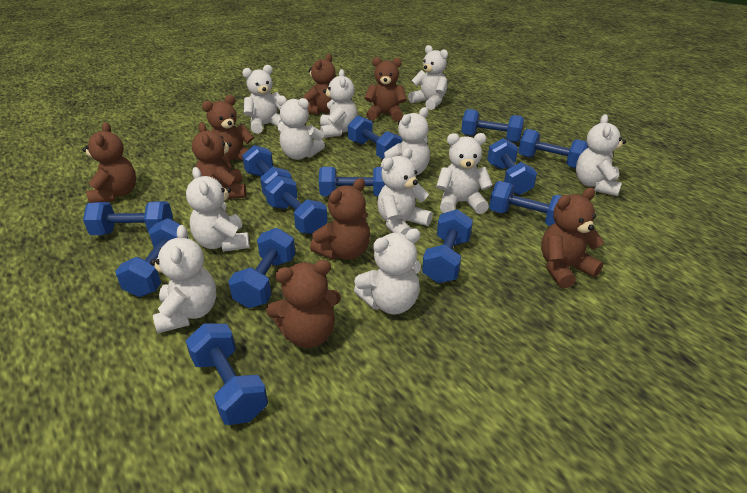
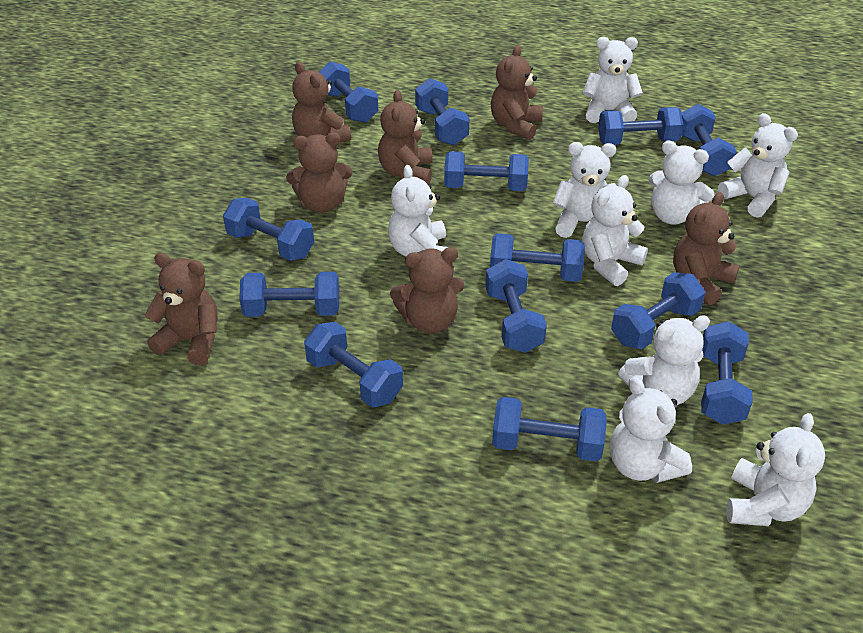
brown teddy bear: [83,122,136,203] [192,123,246,199] [202,95,254,170] [266,260,341,348] [303,54,336,115] [310,178,370,260] [364,57,407,122] [541,188,604,288] = 8 -> [145,253,218,365] [286,133,352,213] [292,62,351,142] [378,90,433,184] [390,247,464,334] [491,45,543,140] [673,192,739,305] = 7
white teddy bear: [150,225,216,333] [186,167,250,252] [242,65,282,134] [276,95,325,160] [320,69,358,138] [354,228,421,314] [377,148,433,235] [381,107,430,175] [408,45,448,110] [436,133,493,214] [576,114,626,196] = 11 -> [388,165,448,256] [552,142,616,238] [582,175,648,286] [583,37,643,123] [610,377,692,483] [618,315,710,405] [648,140,715,225] [718,113,798,218] [727,413,825,526] = 9

